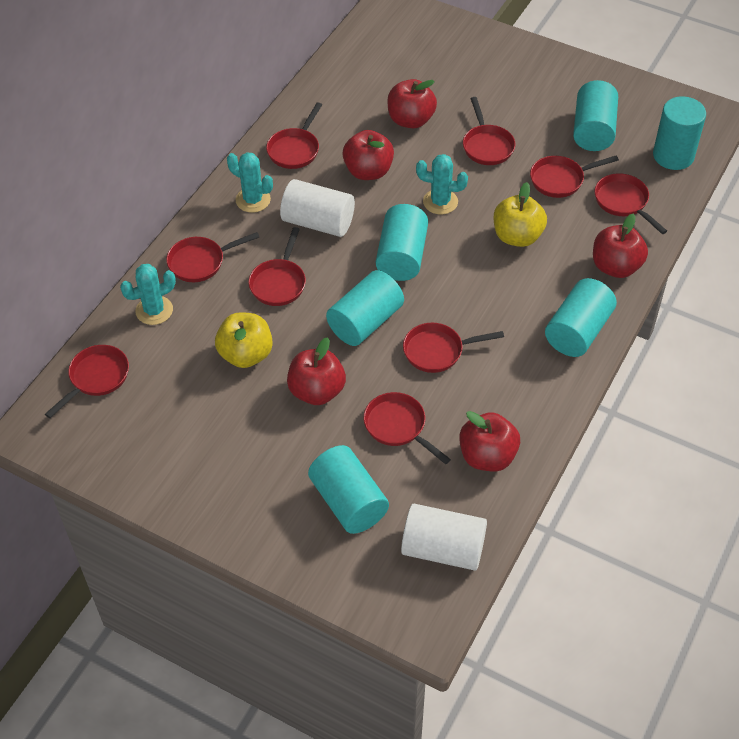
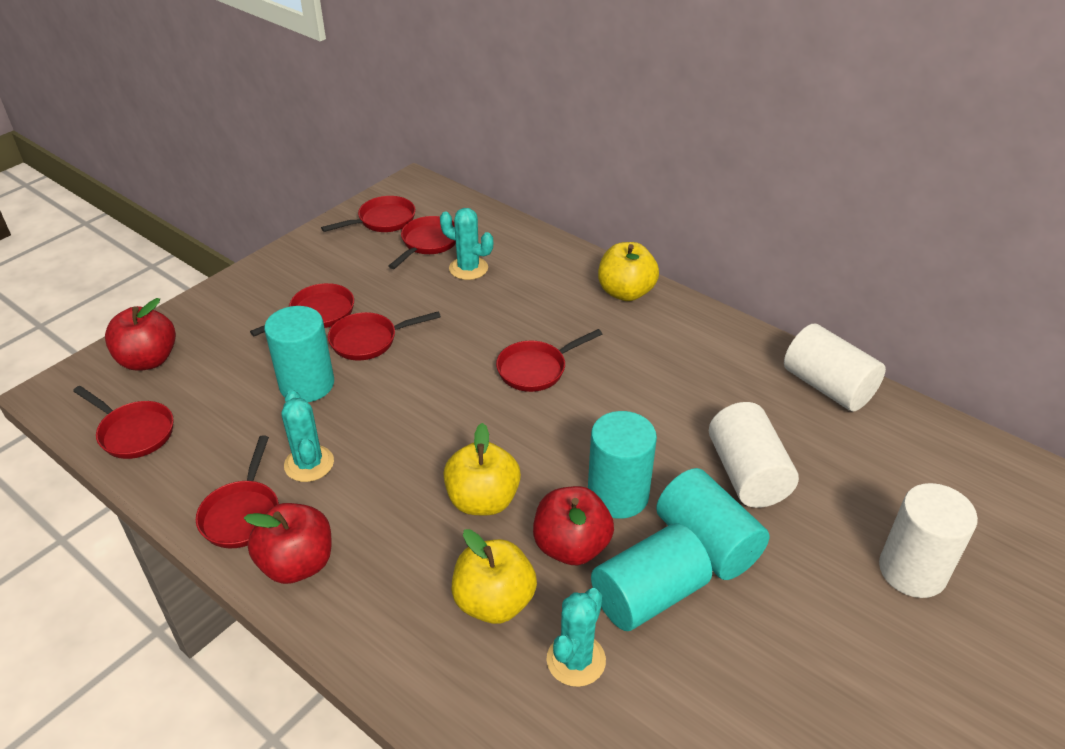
red apple: [287,337,346,405] [342,130,394,180] [387,79,437,128] [459,411,520,471] [593,214,648,278] = 5 -> [105,298,176,371] [244,503,332,584] [533,486,614,565] = 3
red pan: [45,345,129,418] [166,232,259,282] [248,227,306,306] [266,102,322,169] [364,392,451,464] [403,323,504,373] [463,97,515,165] [530,156,619,198] [595,173,667,234] = 9 -> [73,386,174,459] [196,435,279,548] [250,283,354,336] [321,196,416,232] [328,311,441,361] [389,216,456,269] [496,329,602,392] = 7
turquoise cylinder: [308,445,389,534] [326,270,404,346] [376,204,428,281] [545,278,617,357] [573,80,618,151] [653,96,706,170] = 6 -> [264,306,334,402] [588,411,657,519] [591,523,712,631] [656,468,769,580] = 4
white cylinder: [280,179,355,237] [401,504,487,571] = 2 -> [709,402,799,508] [784,324,886,412] [879,483,978,598] = 3
yellow apple: [215,313,273,368] [494,182,547,247] = 2 -> [444,423,521,515] [452,529,537,624] [598,242,659,301] = 3

